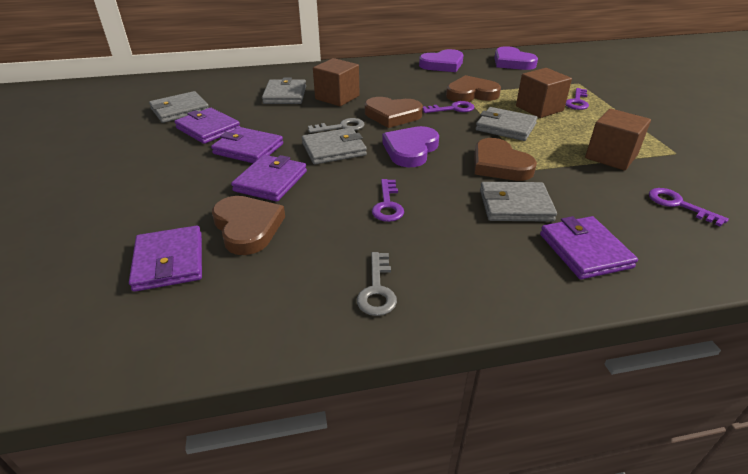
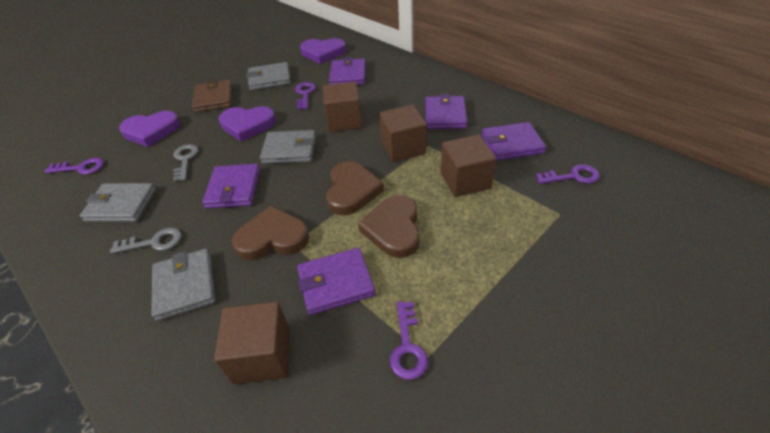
brown cube: [313,58,359,106] [516,68,572,118] [585,108,651,171] = 3 -> [214,302,290,384] [323,82,362,132] [379,105,427,162] [441,135,497,197] = 4
brown heart: [212,196,285,255] [365,97,423,128] [446,75,501,102] [474,138,537,181] = 4 -> [232,206,309,260] [326,161,384,215] [358,195,420,258] = 3
brown wallet: none = 0 -> [192,80,232,112] = 1
grey wallet: [149,91,209,123] [262,77,306,104] [302,128,367,164] [476,107,537,141] [480,182,557,222] = 5 -> [80,183,156,222] [152,249,215,321] [246,62,291,90] [260,130,316,164] = 4

